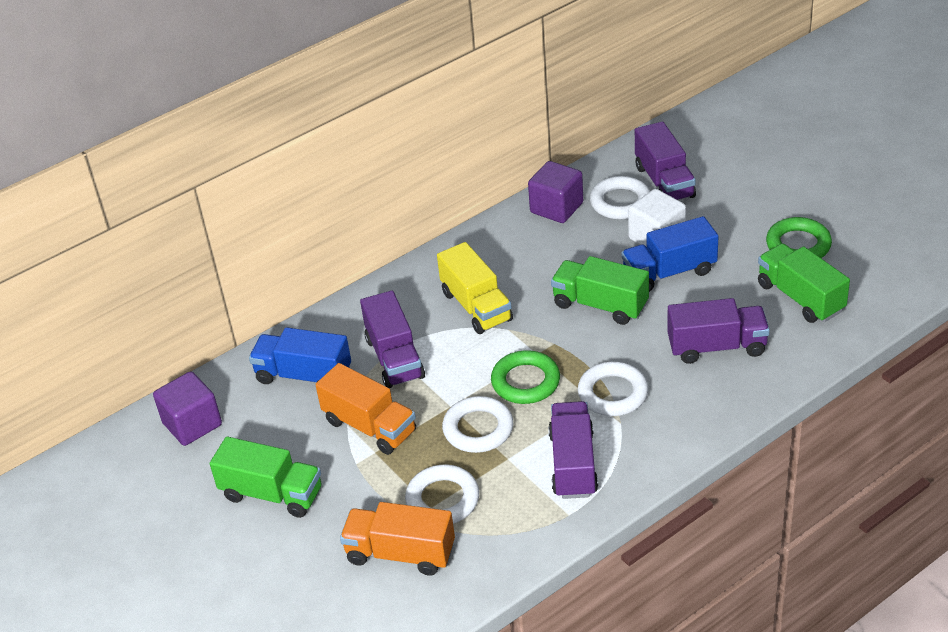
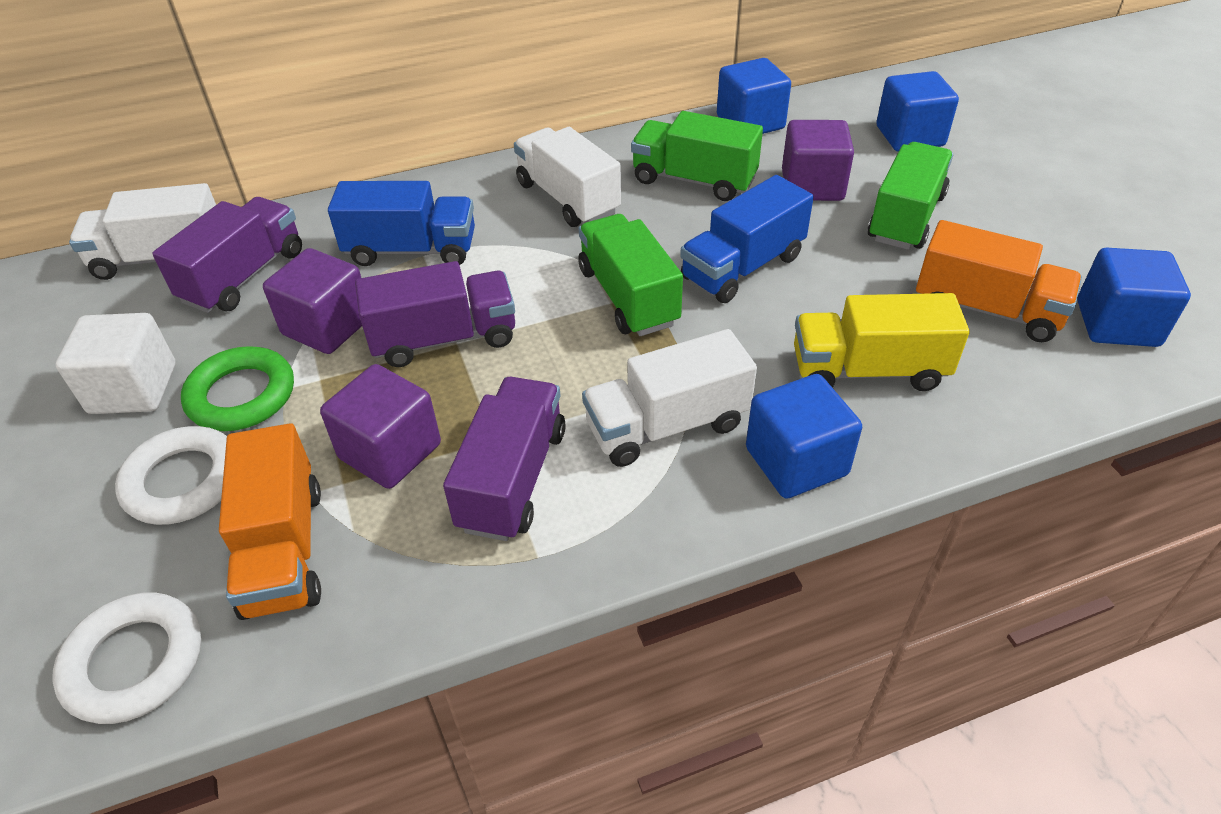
blue cube: none = 0 -> [717,58,791,134] [746,374,862,499] [876,71,959,152] [1077,248,1191,347] = 4
green ring: [491,350,560,404] [766,217,832,258] = 2 -> [181,346,294,431] = 1
purple cube: [153,371,222,446] [528,161,583,223] = 2 -> [263,248,362,354] [320,364,441,489] [782,120,854,201] = 3
purple truck: [360,290,425,388] [548,401,598,499] [635,122,696,200] [667,298,770,364] = 4 -> [152,197,302,313] [355,261,515,367] [443,377,566,541] = 3
white ring: [405,465,479,524] [442,396,513,453] [578,362,648,416] [590,176,650,220] = 4 -> [53,592,201,724] [115,426,227,525] = 2
white truck: none = 0 -> [69,183,216,280] [514,127,621,227] [582,329,757,467] = 3

